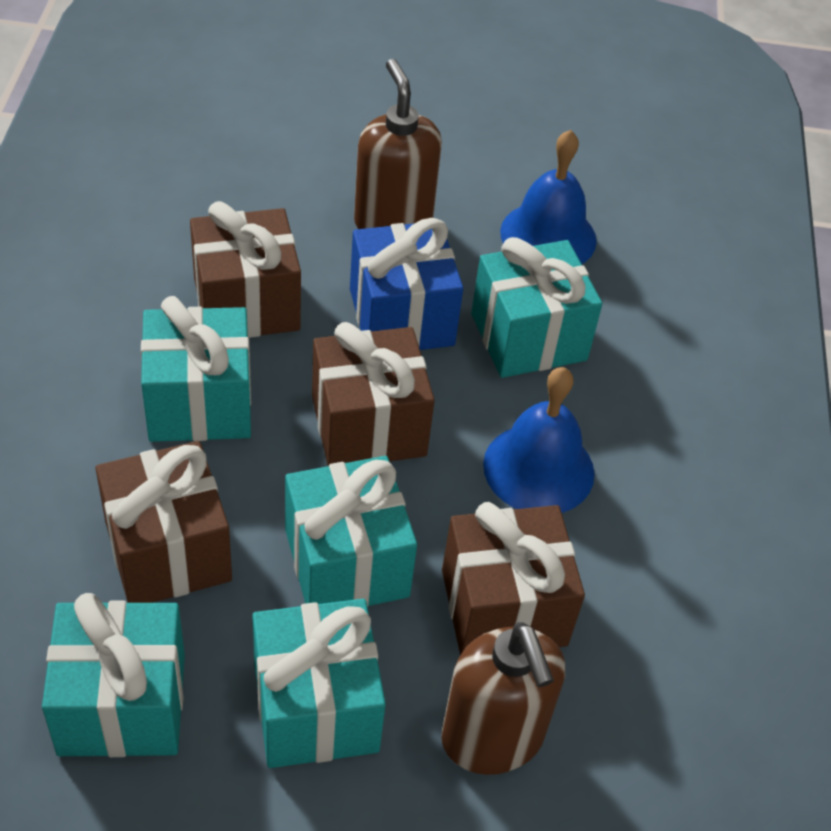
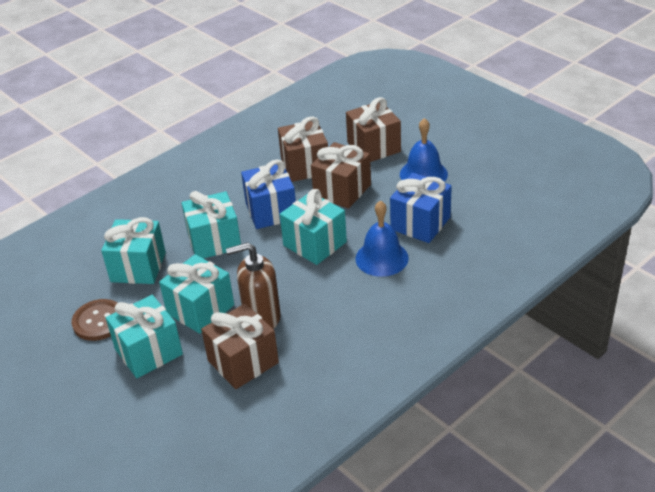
blue gift: [350,218,463,350] = 1 -> [241,159,296,229] [390,173,452,243] = 2
brown button: none = 0 -> [72,299,118,341] = 1
brown soap dispenser: [354,59,442,229] [441,622,565,775] = 2 -> [226,243,281,329] = 1

